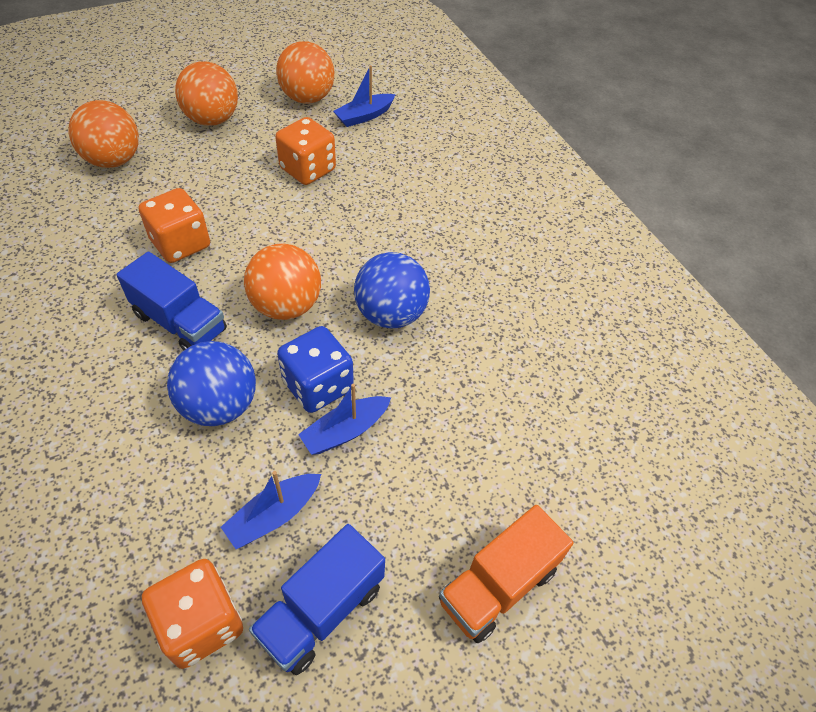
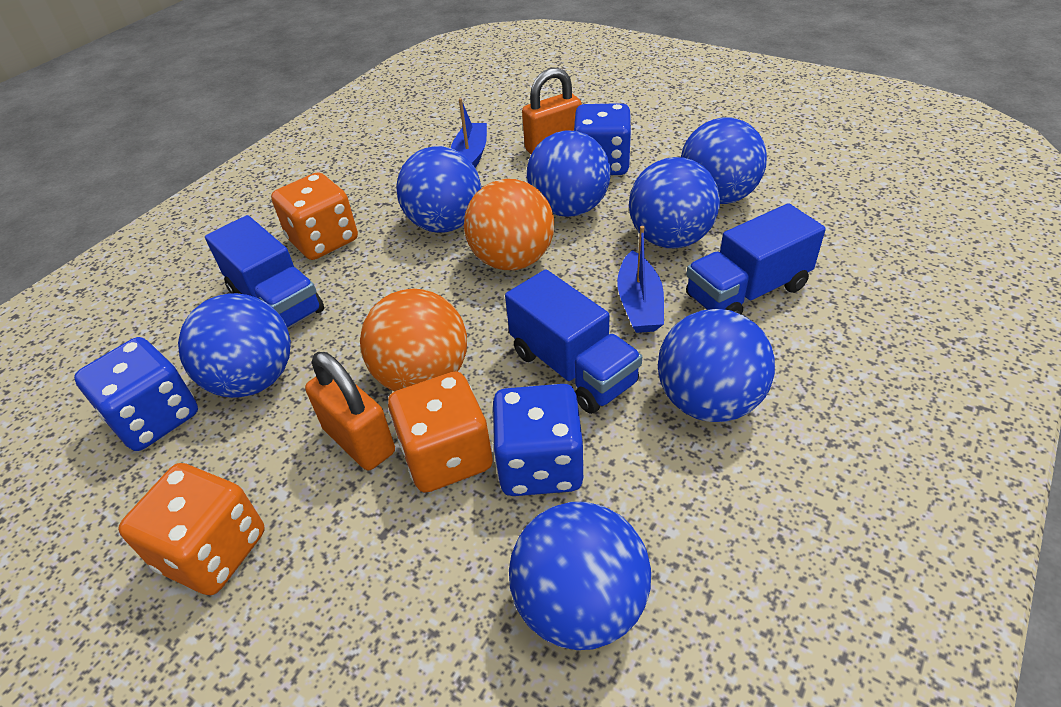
blue ball: [167,341,256,426] [354,252,430,329] = 2 -> [178,293,291,398] [396,146,481,233] [509,502,651,650] [527,130,611,217] [629,157,720,248] [658,309,775,422] [681,117,767,204] = 7
blue boat: [221,471,321,549] [298,384,391,455] [333,65,396,127] = 3 -> [451,98,487,168] [617,226,664,333] = 2
blue dice: [277,326,354,413] = 1 -> [74,337,198,451] [492,384,583,496] [573,103,632,175] = 3
blue truck: [116,252,227,351] [249,524,385,675] = 2 -> [205,215,324,329] [505,269,642,414] [686,203,826,315] = 3
orange ball: [69,100,139,168] [175,61,238,126] [244,243,321,320] [276,41,334,104] = 4 -> [360,289,467,391] [464,179,554,270] = 2
orange padlock: none = 0 -> [305,352,395,470] [522,68,582,154] = 2
orange truck: [439,505,573,643] = 1 -> none = 0

